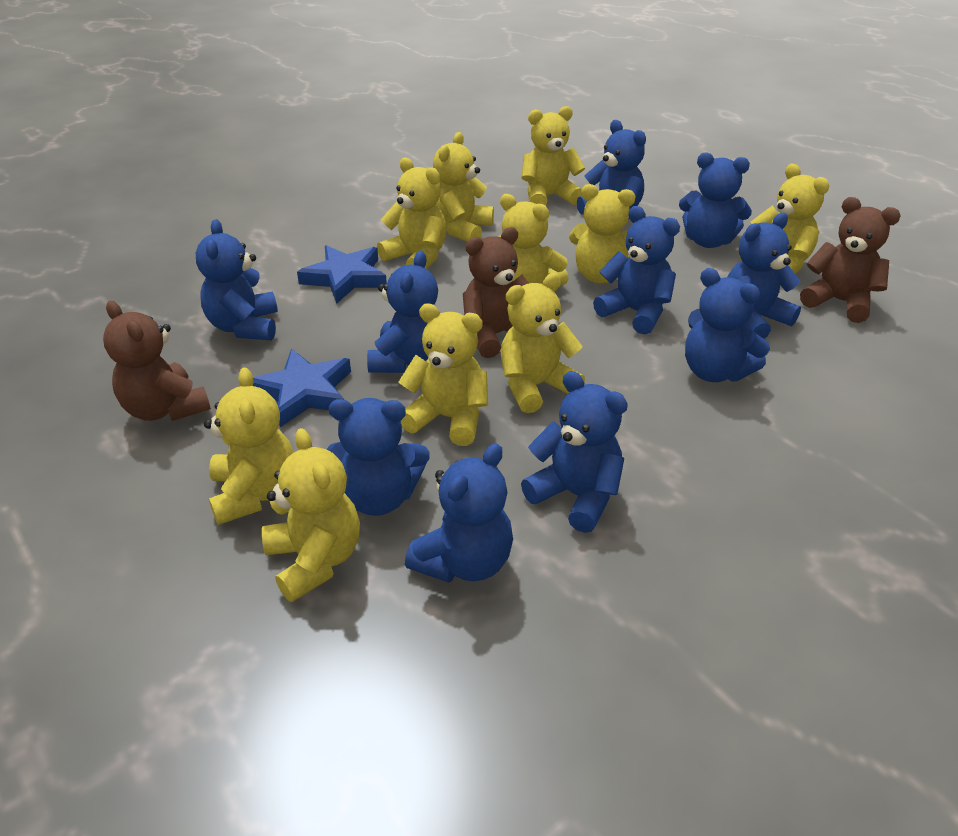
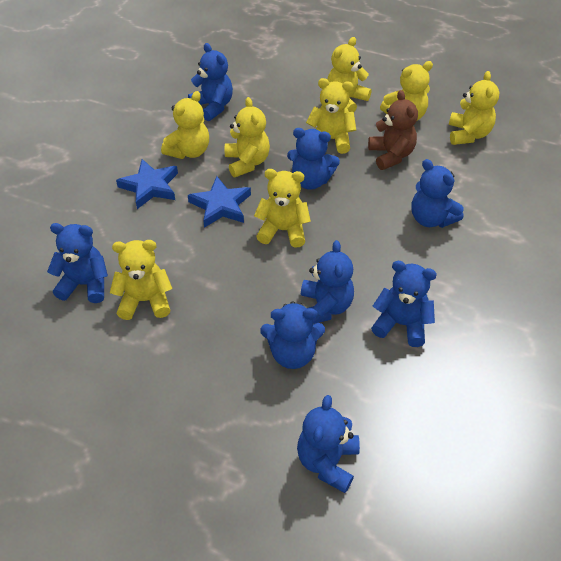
blue teddy bear: [196,219,278,340] [327,398,429,516] [367,250,438,373] [405,443,513,583] [521,371,628,533] [577,120,646,219] [593,206,680,334] [679,153,752,248] [685,268,770,382] [727,213,801,339] = 10 -> [47,223,108,303] [188,43,233,121] [260,301,325,369] [287,128,340,190] [297,395,360,493] [301,240,354,324] [371,261,437,347] [411,159,464,228] = 8
brown teddy bear: [103,301,211,421] [463,227,529,358] [800,197,901,323] = 3 -> [368,90,418,170] = 1
yellow teddy bear: [204,367,294,525] [262,428,360,602] [377,158,447,269] [398,303,488,446] [433,132,494,242] [498,194,569,287] [501,273,585,413] [521,106,585,206] [569,184,635,283] [739,164,829,274] = 10 -> [110,240,173,320] [161,91,209,159] [225,97,270,177] [254,169,311,248] [306,78,356,154] [327,37,372,112] [380,61,433,120] [449,71,499,145] = 8

